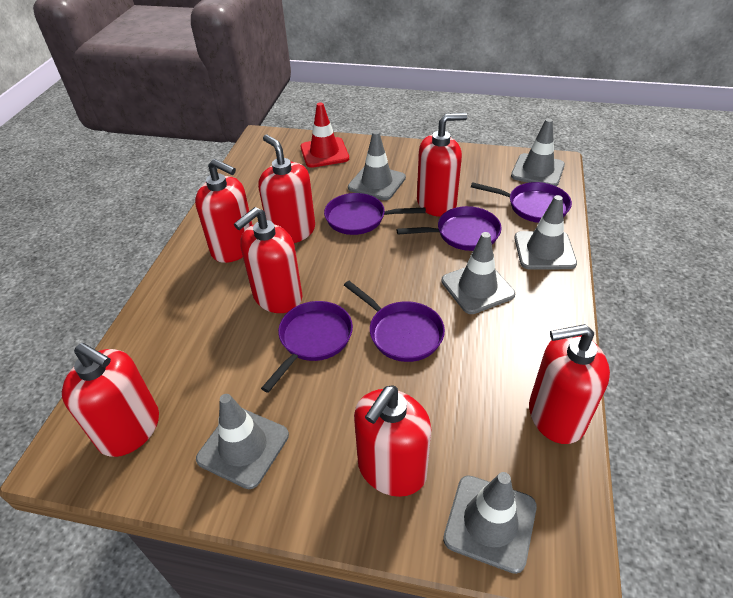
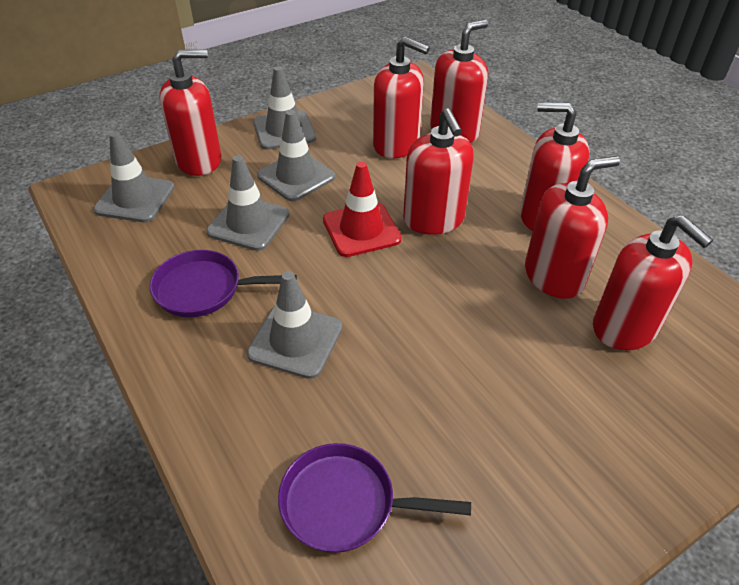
grey traffic cone: [196,394,289,489] [348,131,406,200] [441,232,515,314] [443,472,537,574] [511,118,565,186] [514,195,577,270] = 6 -> [94,131,175,222] [206,155,289,251] [247,271,342,379] [253,66,316,150] [257,110,335,201] = 5
purple pan: [261,301,353,393] [324,193,426,235] [344,281,445,362] [397,206,502,251] [471,182,572,223] = 5 -> [150,250,297,317] [278,443,471,553] = 2

